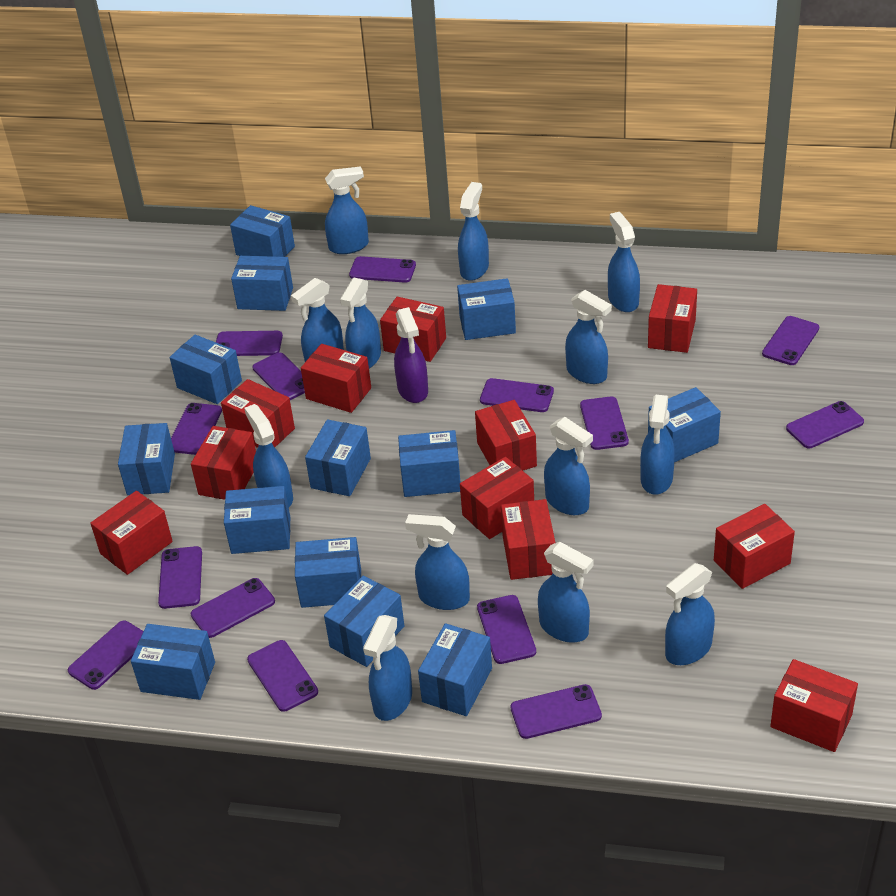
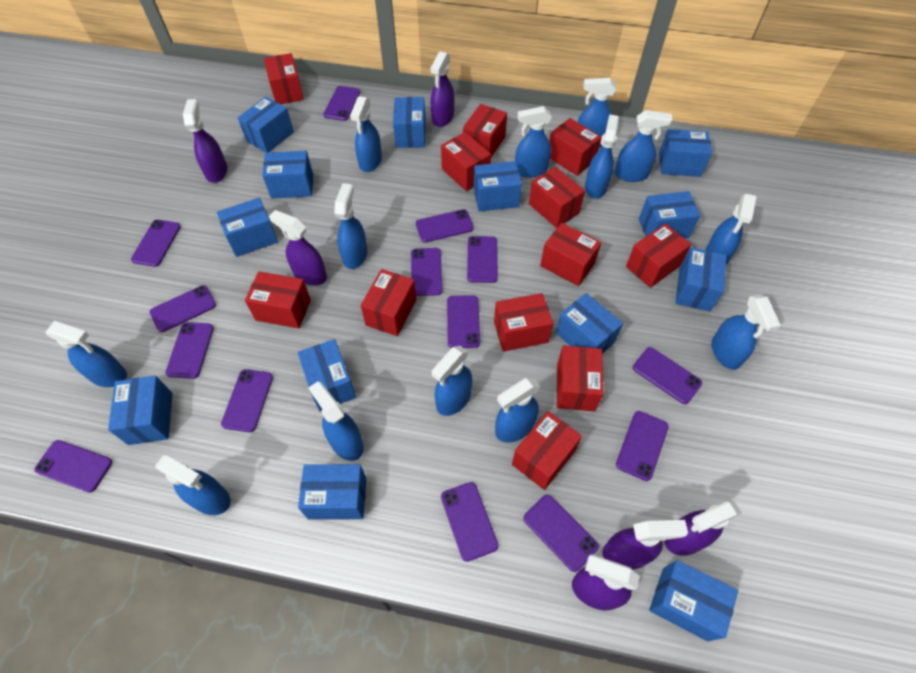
purple spray bottle: [394,307,428,403] = 1 -> [183,99,227,183] [269,210,327,285] [430,51,454,127] [572,554,640,610] [603,520,688,570] [665,500,742,555] = 6
red box: [90,491,173,575] [191,426,256,500] [221,379,295,448] [301,344,371,413] [380,297,446,362] [460,457,534,539] [475,400,537,471] [501,499,555,580] [648,284,697,353] [714,504,795,589] [770,659,858,752] = 11 -> [245,271,311,329] [264,53,304,104] [361,269,416,336] [441,132,491,191] [463,104,507,157] [494,293,553,352] [512,411,582,490] [529,167,585,228] [540,223,601,286] [549,118,602,176] [557,346,603,411] [626,224,692,288] = 12

